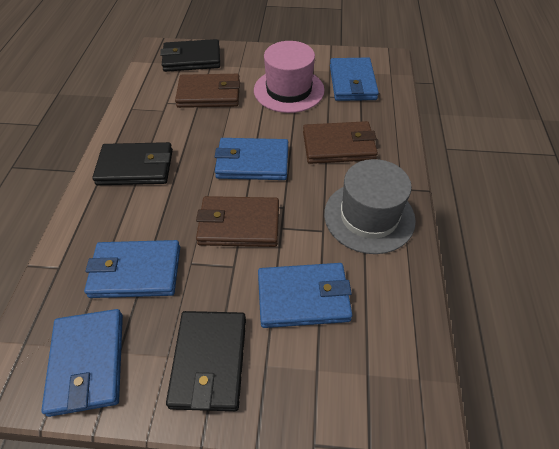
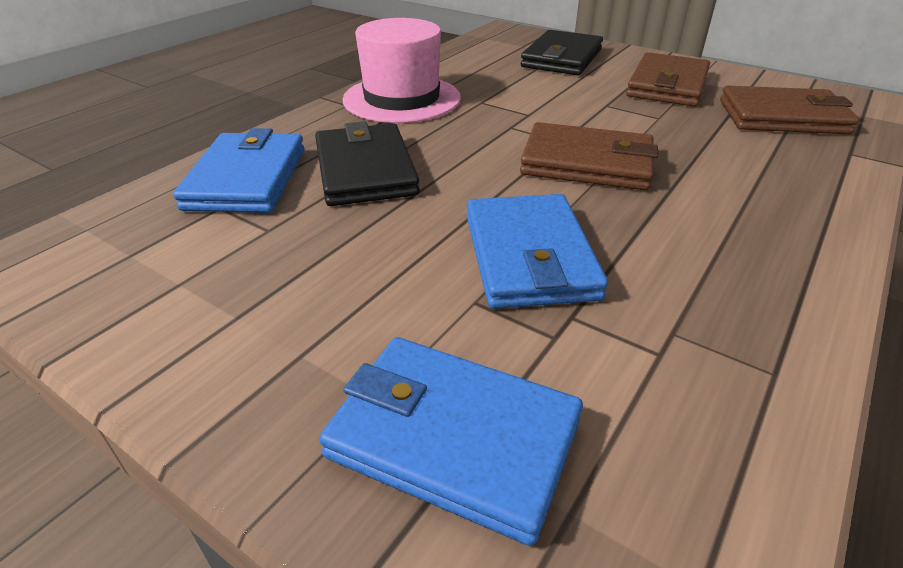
black wallet: [92,142,173,185] [160,39,220,72] [166,311,246,411] = 3 -> [315,121,420,206] [521,30,603,75] = 2
blue wallet: [41,309,123,417] [84,240,180,298] [215,138,288,180] [258,263,352,328] [330,57,379,101] = 5 -> [173,128,305,213] [319,337,583,546] [467,194,608,309] = 3
grey hat: [324,159,416,254] = 1 -> none = 0

